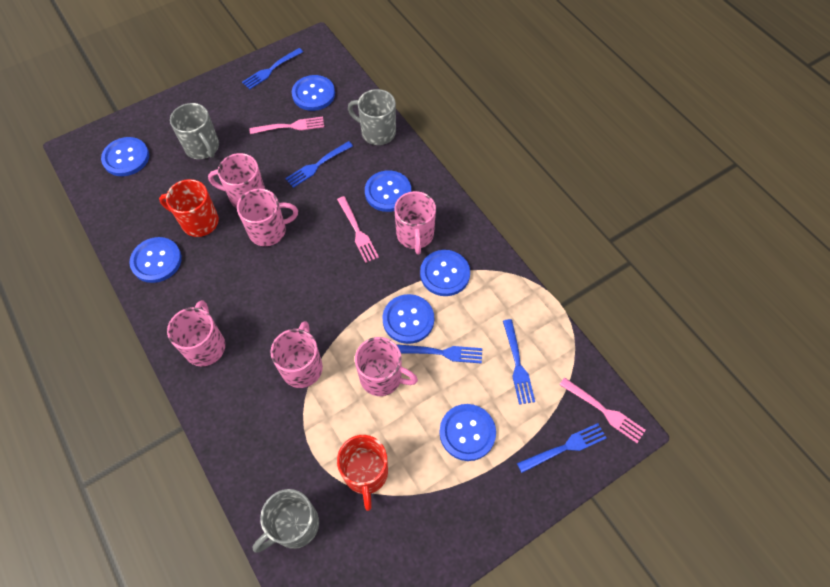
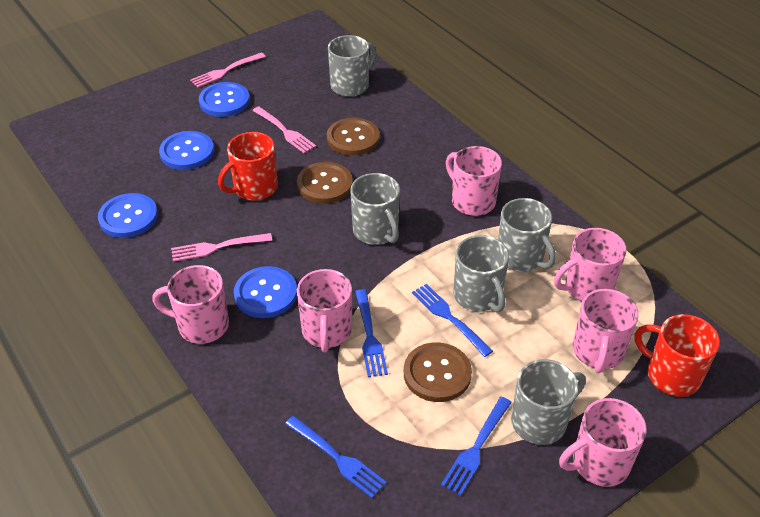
blue button: [101,137,149,176] [129,237,182,283] [292,75,335,111] [365,170,411,212] [383,294,434,344] [420,250,470,296] [439,404,496,461] = 7 -> [98,193,158,238] [159,131,214,170] [199,82,250,117] [234,266,297,318] = 4
blue fork: [242,48,303,90] [285,141,353,188] [396,344,482,364] [503,319,535,405] [517,423,606,473] = 5 -> [285,416,387,498] [355,289,388,377] [412,284,493,357] [441,397,512,496] = 4
brown button: none = 0 -> [297,162,353,204] [327,118,379,156] [404,342,472,402] = 3
grey mug: [170,103,219,159] [253,489,319,553] [348,89,396,145] = 3 -> [328,35,377,97] [350,173,400,245] [453,235,509,313] [498,198,556,272] [511,359,586,445] = 5

